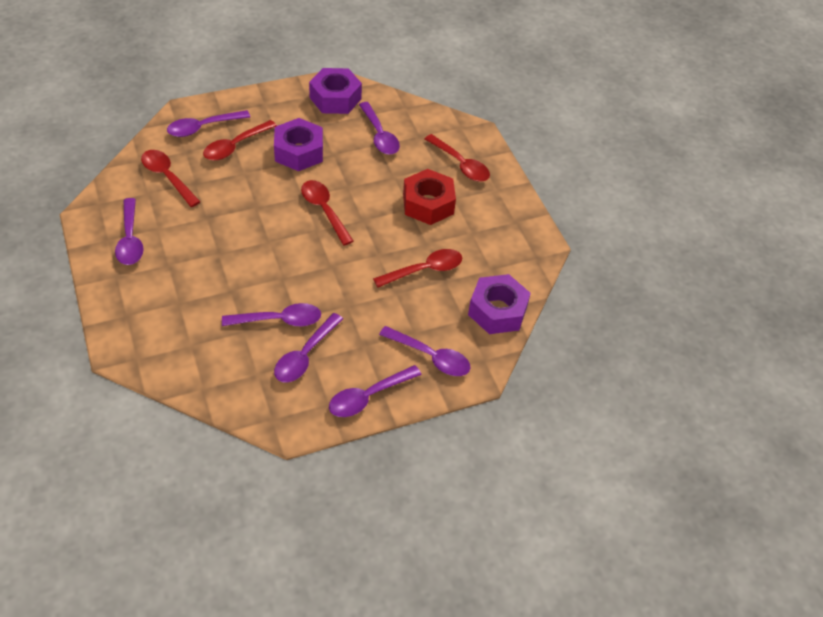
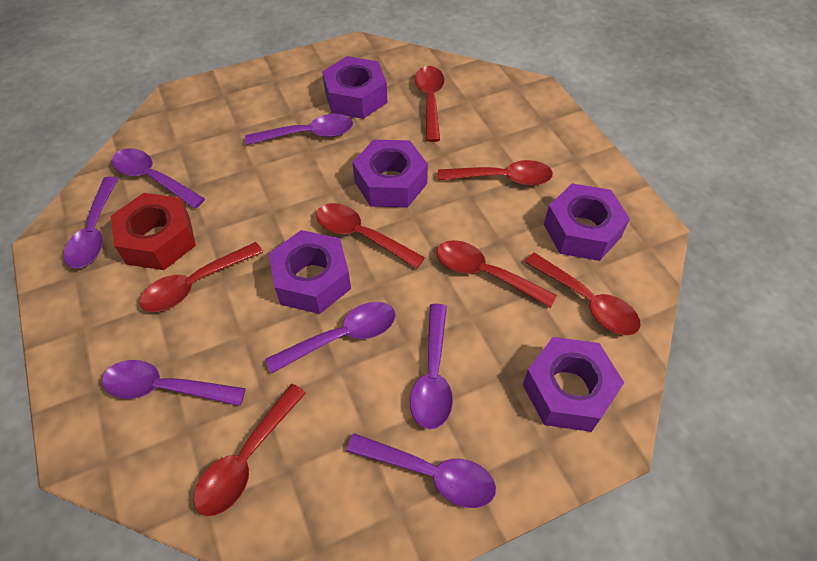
purple nut: [274,118,323,171] [309,68,362,114] [468,274,531,334] = 3 -> [269,230,351,314] [322,56,387,119] [352,140,428,208] [522,337,624,432] [544,184,630,261] = 5
red spoon: [141,150,200,207] [203,120,277,161] [301,180,354,245] [373,249,462,288] [425,134,490,182] = 5 -> [139,242,263,312] [194,384,306,516] [316,203,425,269] [415,66,444,142] [437,240,557,308] [438,160,553,186] [525,253,641,335] = 7

